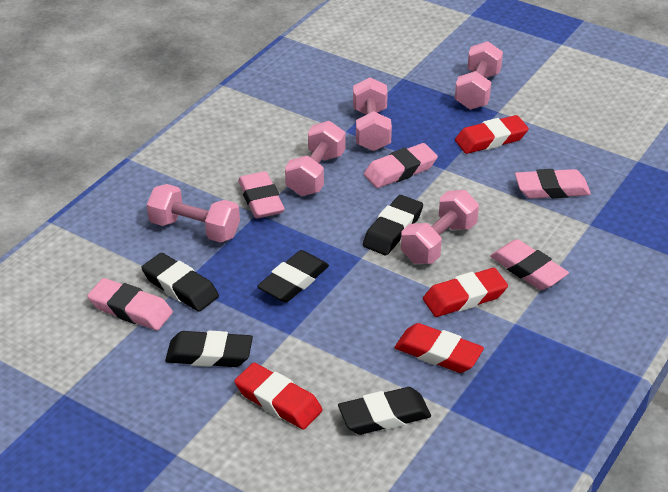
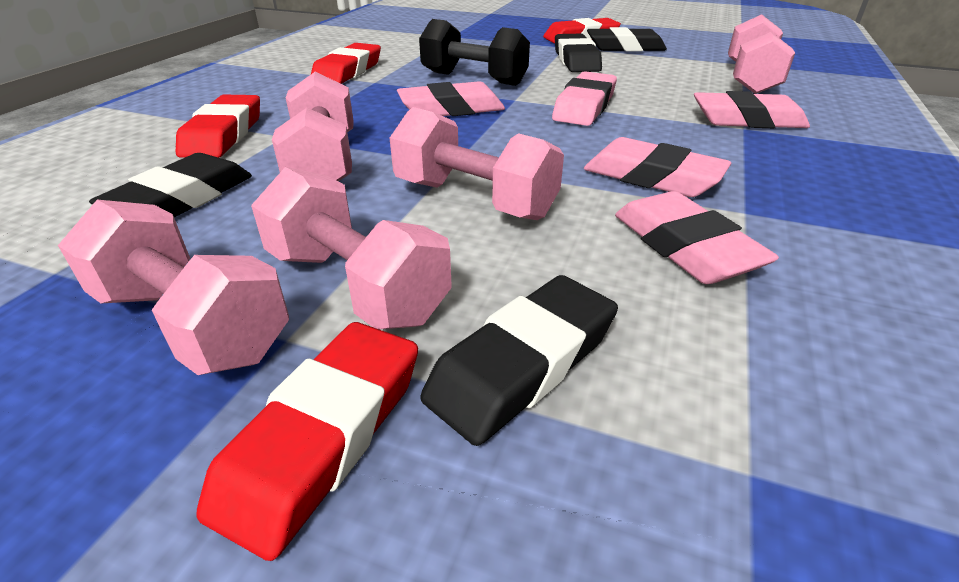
black dumbbell: none = 0 -> [419,19,530,86] = 1
black eraser: [141,253,219,312] [165,330,253,367] [257,250,329,302] [338,387,431,435] [363,195,423,255] = 5 -> [89,153,252,217] [420,275,618,446] [555,33,602,72] [587,27,667,51] = 4

